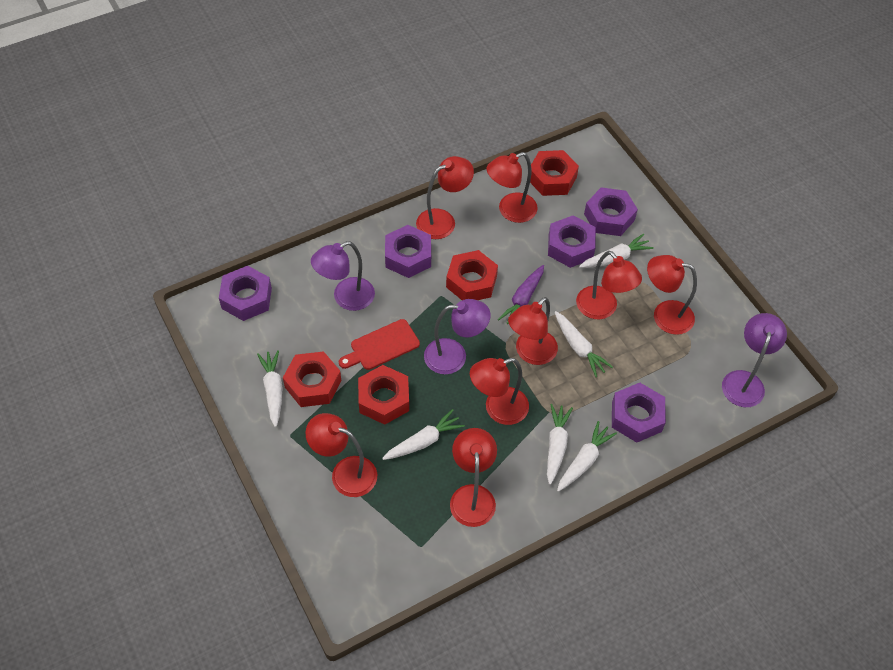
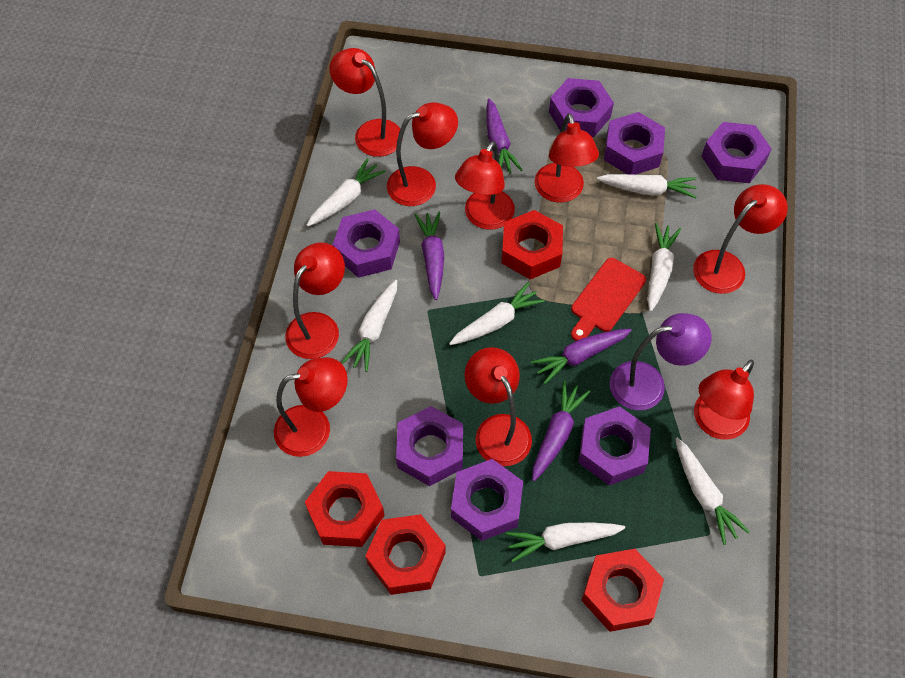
purple carrot: [498,265,544,324] = 1 -> [414,212,444,300] [486,98,523,173] [531,329,632,384] [532,381,590,481] = 4
purple lamp: [311,241,375,311] [424,299,491,374] [722,313,787,407] = 3 -> [610,313,712,410] = 1
purple nut: [219,266,272,321] [385,225,431,278] [548,215,596,268] [584,187,638,236] [612,383,666,442] = 5 -> [333,209,400,278] [396,406,463,486] [451,459,523,541] [549,78,614,137] [579,406,651,485] [604,112,665,175] [702,122,772,183] = 7
red lamp: [305,413,377,497] [416,156,474,239] [450,428,497,527] [470,358,529,425] [487,152,538,223] [508,297,558,365] [576,251,642,319] [647,255,697,335] = 8 -> [274,357,348,457] [285,242,345,359] [330,48,403,157] [387,102,458,206] [455,141,515,230] [464,347,532,466] [535,113,599,203] [693,184,787,294] [694,360,754,440] = 9
white carrot: [257,350,283,427] [382,409,465,460] [547,404,573,485] [555,311,613,377] [557,421,617,492] [579,234,654,268] = 6 -> [307,158,386,227] [341,280,397,372] [449,282,545,345] [506,522,625,562] [597,174,697,198] [647,223,681,312] [675,438,750,545] = 7

